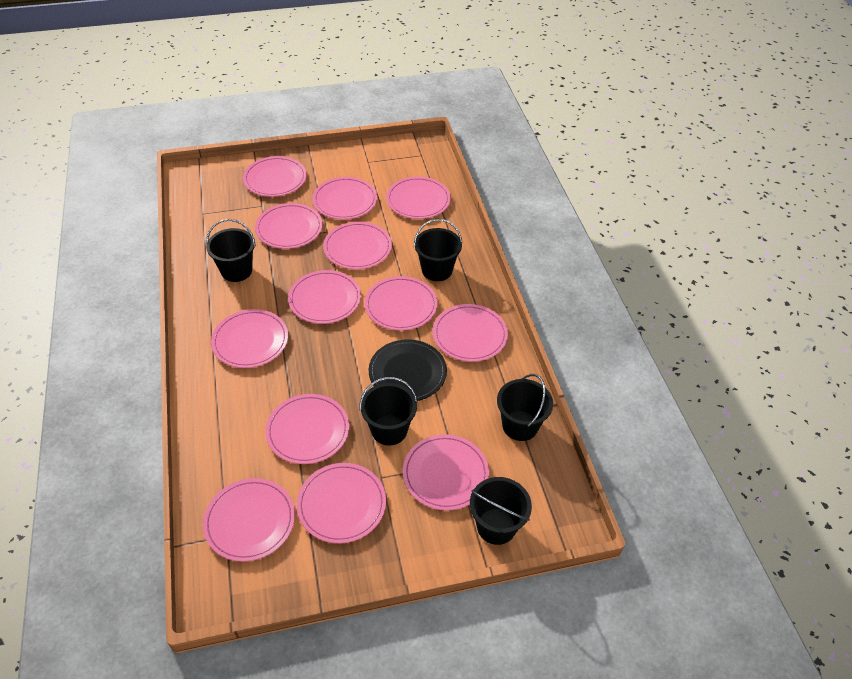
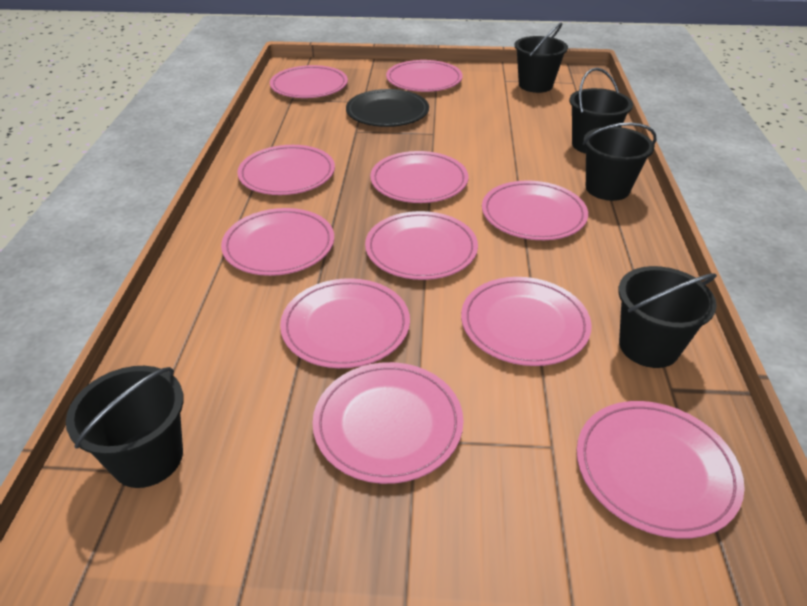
pink plate: [203,478,295,562] [211,309,288,368] [243,156,307,197] [255,203,323,249] [265,394,349,464] [288,270,361,324] [297,463,386,543] [312,177,377,220] [323,222,392,269] [364,276,437,331] [386,177,451,219] [403,434,489,511] [433,304,508,362] = 13 -> [221,208,334,276] [237,145,335,195] [270,65,348,98] [280,278,410,368] [313,362,463,484] [365,211,478,280] [370,151,468,203] [386,60,463,92] [461,277,592,366] [482,180,588,240] [577,401,745,539] = 11

